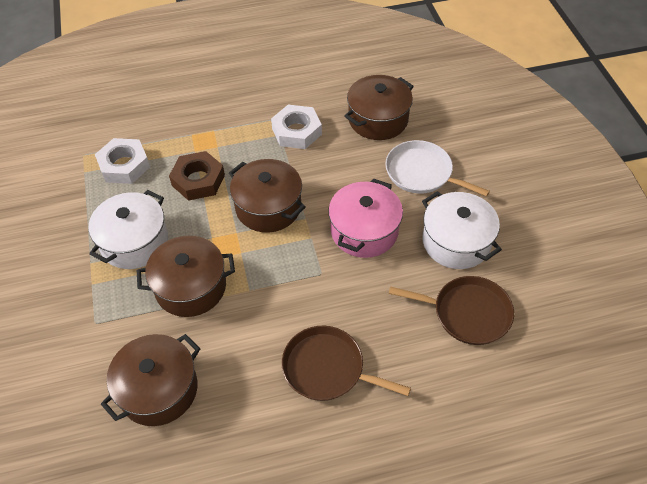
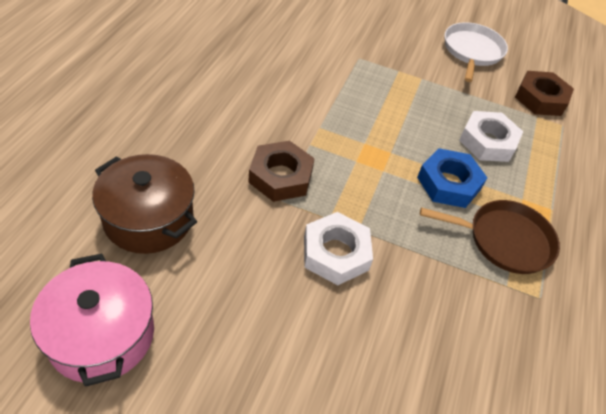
blue nut: none = 0 -> [417,148,487,208] = 1
brown nut: [169,151,225,201] = 1 -> [248,141,315,202] [515,71,574,116] = 2
brown pan: [282,326,411,401] [389,276,514,345] = 2 -> [420,200,560,274] = 1
brown pot: [101,334,201,426] [137,236,235,317] [229,159,306,233] [344,75,414,140] = 4 -> [92,154,197,254] = 1
white pot: [89,190,168,269] [422,191,502,269] = 2 -> none = 0

